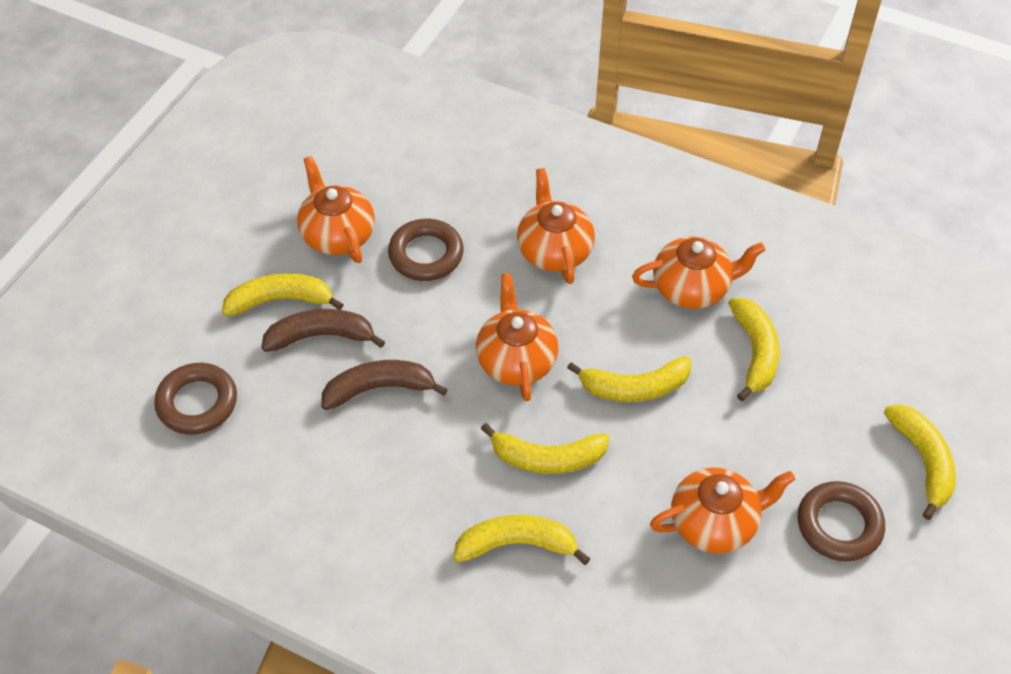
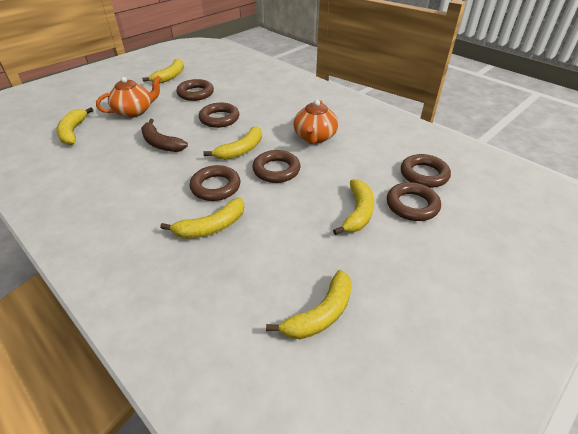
brown banana: [261,309,385,352] [321,360,448,410] = 2 -> [141,119,188,152] = 1
brown ring: [154,363,237,435] [388,219,464,281] [798,481,885,561] = 3 -> [176,79,214,101] [190,165,240,201] [199,103,239,128] [252,150,300,183] [387,182,441,221] [401,154,451,188] = 6
orange teapot: [297,156,375,263] [476,273,558,401] [517,168,595,284] [632,237,766,309] [650,467,795,554] = 5 -> [96,76,161,118] [293,100,338,144] = 2

